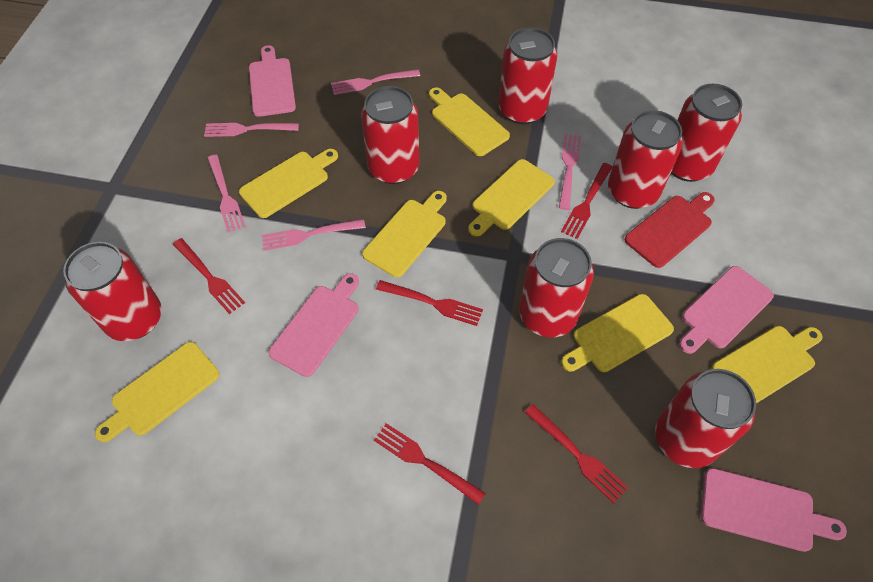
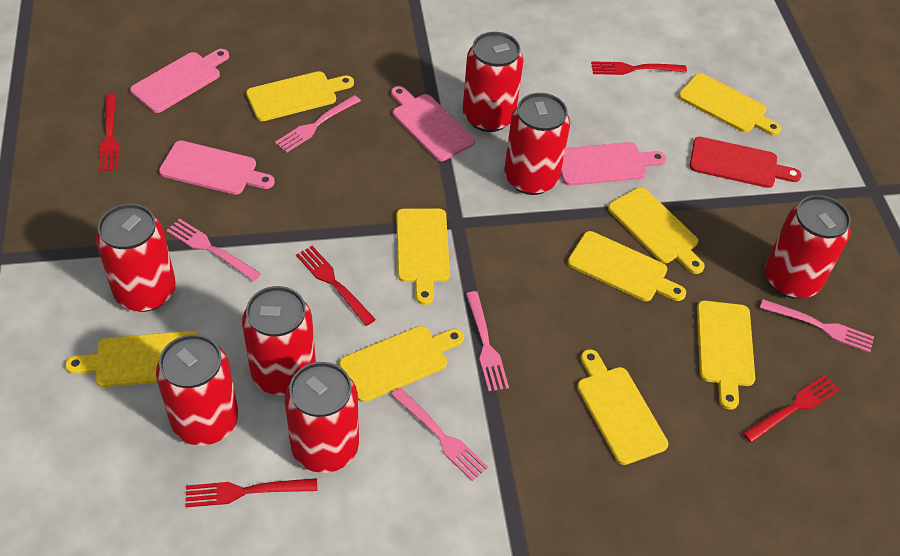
yellow cutting board: [95,342,220,442] [239,149,338,218] [362,191,447,278] [429,87,510,156] [468,159,555,236] [561,294,674,372] [712,326,823,403] = 7 -> [65,331,198,387] [246,71,354,121] [339,326,464,402] [396,208,450,305] [568,231,686,301] [577,349,668,465] [608,187,705,274] [678,73,781,135] [697,301,755,410] = 9

